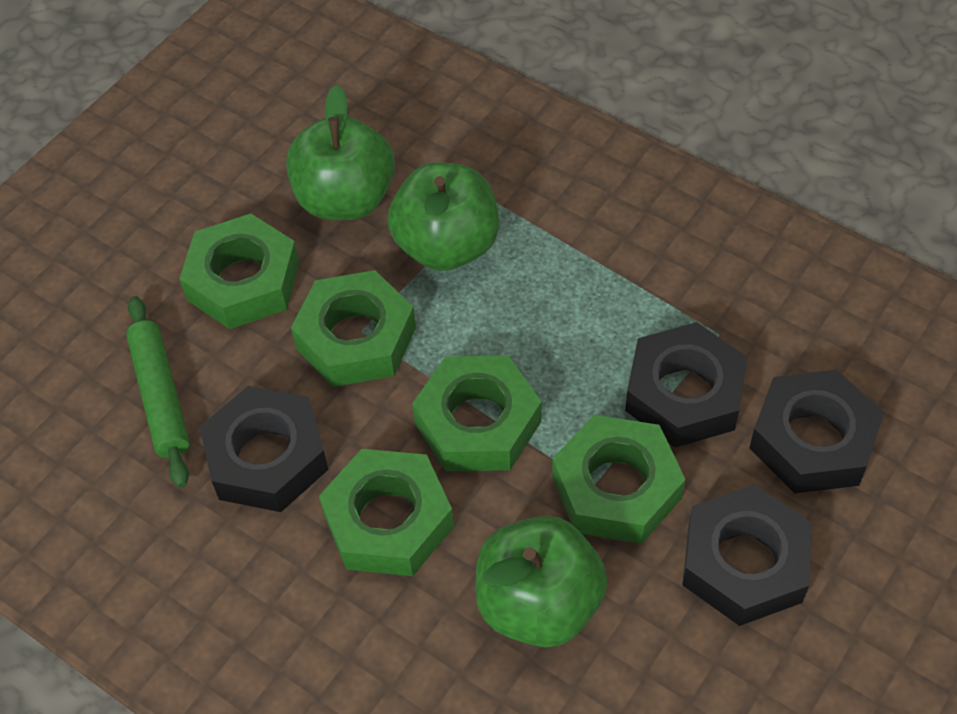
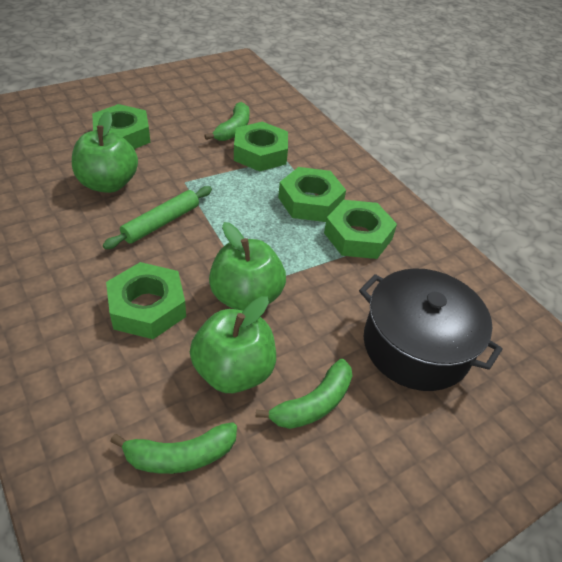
black nut: [200,386,329,512] [625,322,747,447] [683,484,812,626] [749,370,884,494] = 4 -> none = 0
black pot: none = 0 -> [359,268,503,391] = 1
green banana: none = 0 -> [110,422,237,474] [204,102,250,141] [256,359,353,429] = 3

